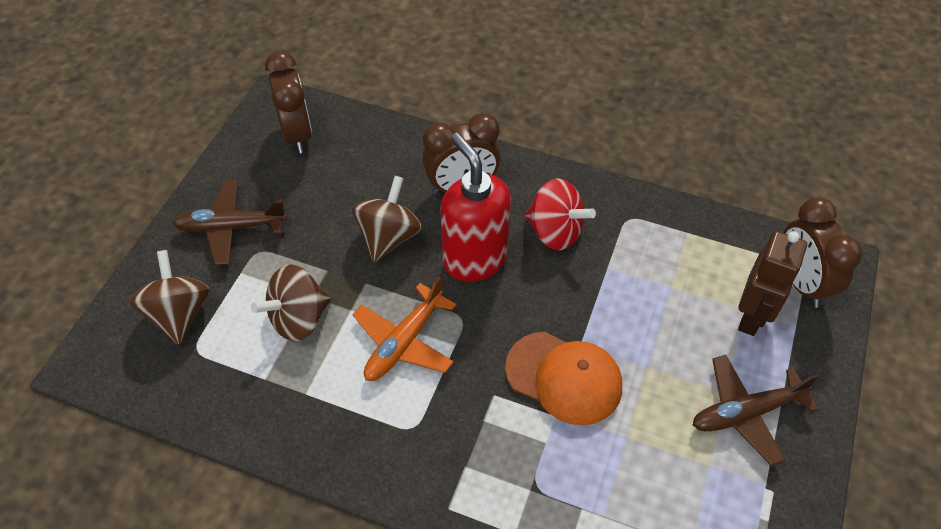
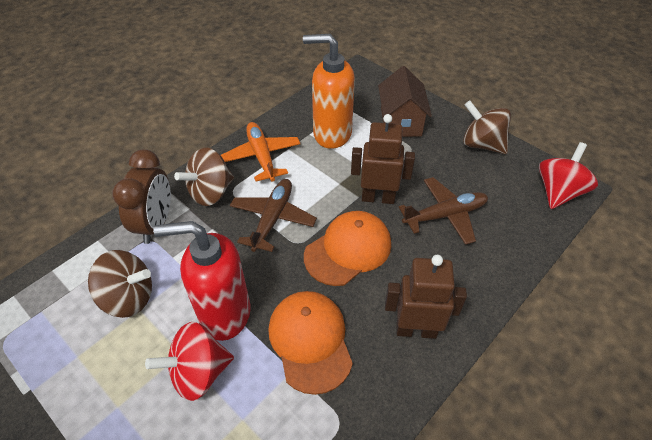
brown clock: [265,51,312,154] [423,113,501,194] [784,197,862,308] = 3 -> [112,149,171,244] = 1
brown house: none = 0 -> [378,66,432,137] = 1
brown robot: [738,231,807,336] = 1 -> [351,114,415,204] [385,255,467,339] = 2
orange cap: [505,332,622,425] = 1 -> [268,291,353,395] [304,211,391,286] = 2
orange soap dispenser: none = 0 -> [303,34,355,149] = 1
red spinning top: [524,178,596,250] = 1 -> [145,322,234,401] [539,142,598,209] = 2

